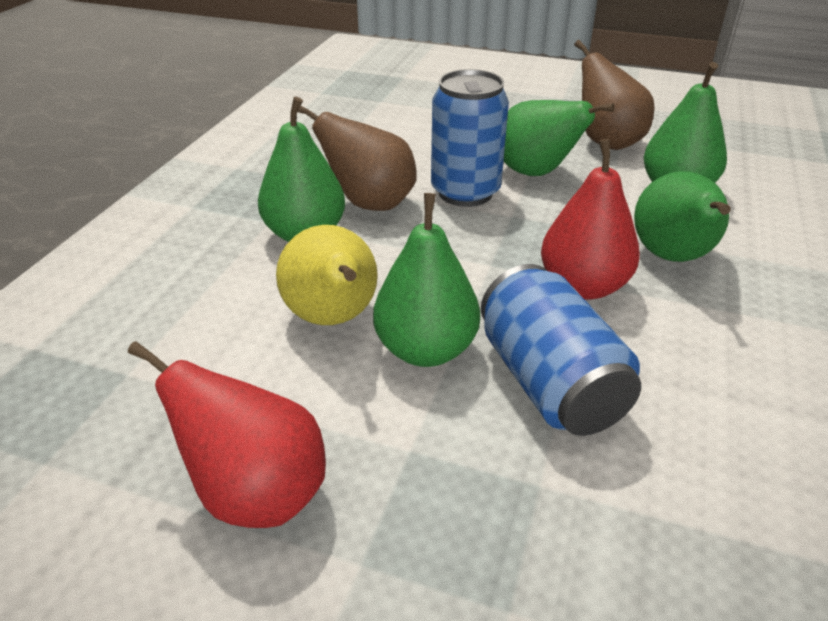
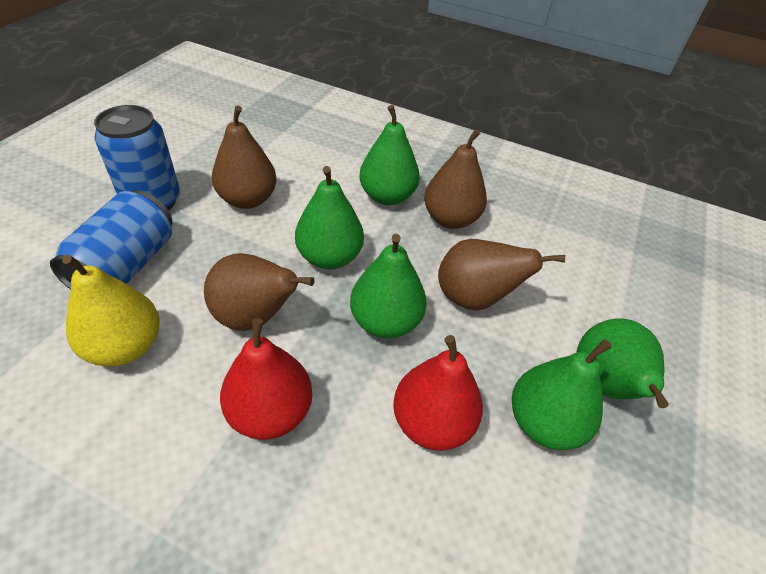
brown pear: [298,106,417,211] [574,40,655,150] = 2 -> [204,253,314,331] [212,105,277,209] [424,129,487,229] [438,239,565,311] = 4

